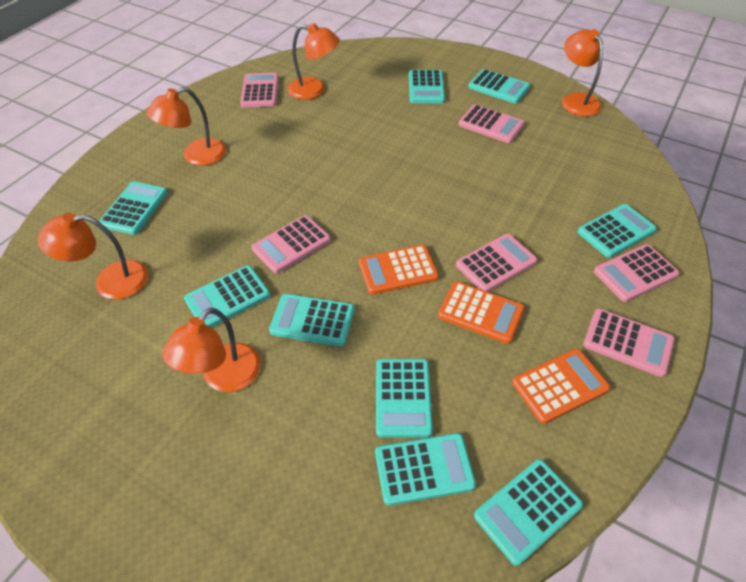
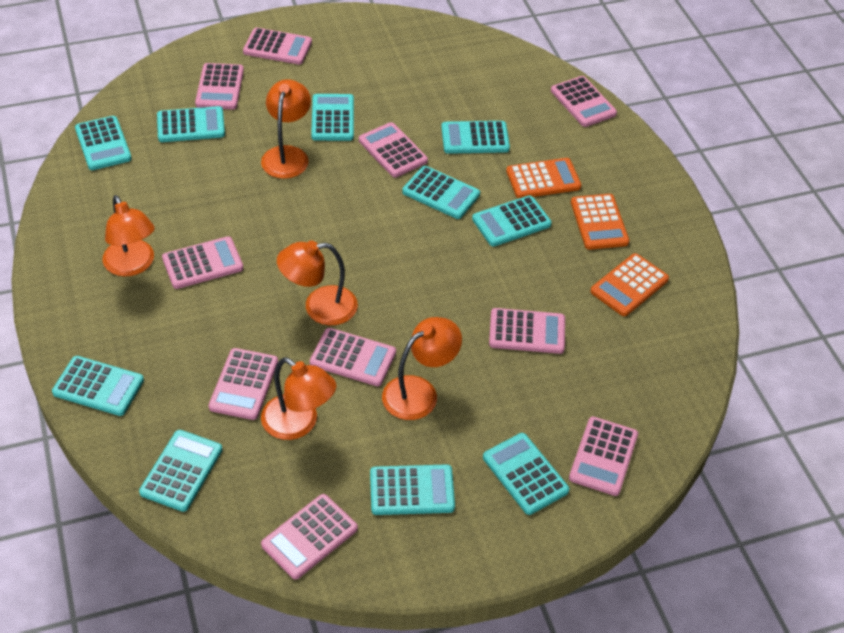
pink calculator: [240,73,279,108] [251,215,331,273] [456,234,537,292] [458,104,524,143] [583,309,675,377] [594,244,679,302] = 6 -> [162,236,243,289] [195,63,244,110] [208,348,278,420] [243,28,312,64] [261,494,358,580] [310,328,396,386] [359,122,428,177] [489,308,565,354] [551,76,617,127] [569,417,638,496] = 10
turquoise calculator: [99,181,168,235] [184,265,270,327] [269,294,354,347] [375,433,476,505] [376,359,433,438] [409,70,445,103] [468,69,530,103] [474,459,583,566] [578,204,657,258] = 9 -> [52,356,144,416] [75,116,132,170] [139,430,223,512] [157,106,225,142] [311,94,354,141] [370,465,455,515] [402,166,480,219] [441,121,510,154] [472,195,552,247] [483,433,569,515] = 10

